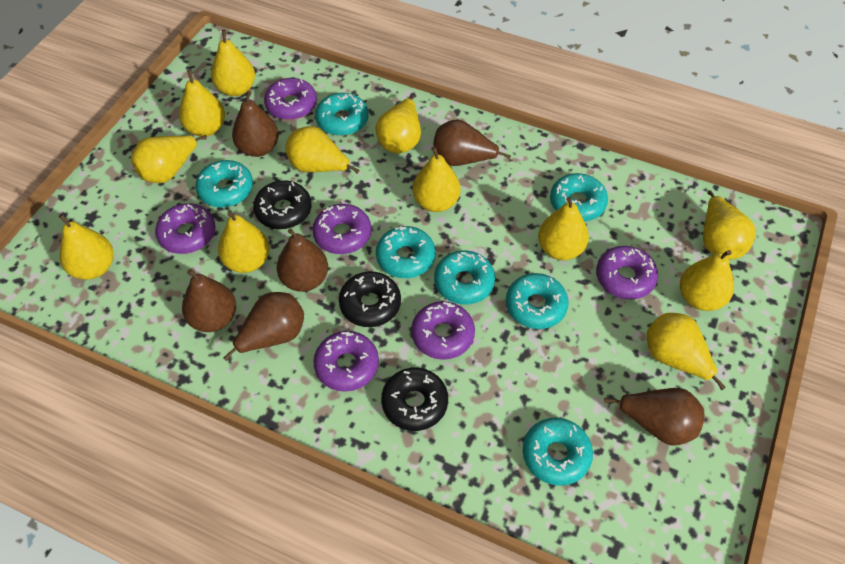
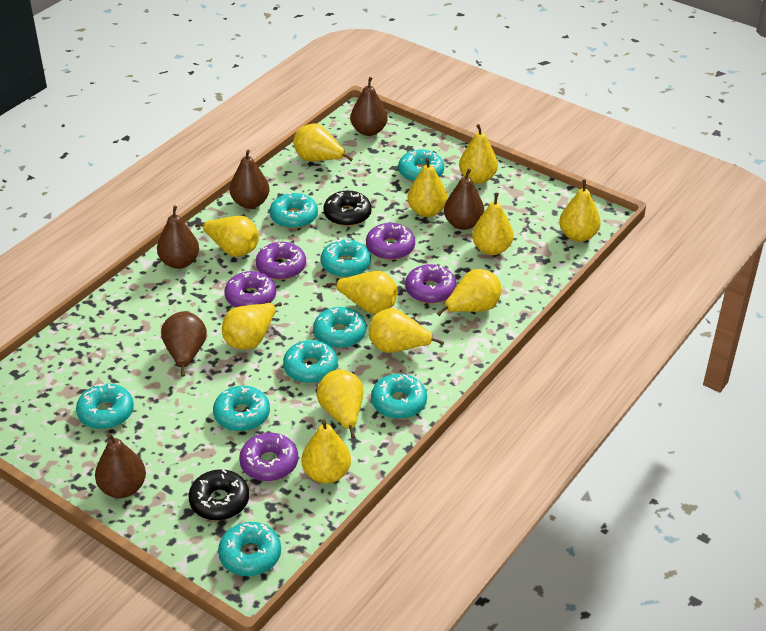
black donut: [253,180,311,229] [339,271,401,327] [381,368,448,431] = 3 -> [188,469,249,521] [323,190,372,226] = 2
purple donut: [155,203,215,254] [264,78,317,120] [312,204,371,254] [313,331,379,392] [411,301,475,360] [596,246,658,299] = 6 -> [224,271,276,307] [239,433,298,481] [256,242,306,280] [366,223,415,260] [405,264,456,304] = 5
turquoise donut: [195,160,253,208] [315,93,369,136] [376,226,436,278] [434,250,495,304] [506,273,569,329] [523,418,593,486] [550,173,608,221] = 7 -> [76,383,134,429] [213,386,270,431] [218,522,281,576] [270,193,318,229] [283,340,338,383] [313,307,366,348] [321,239,371,278] [371,374,427,419] [398,150,444,182] = 9

